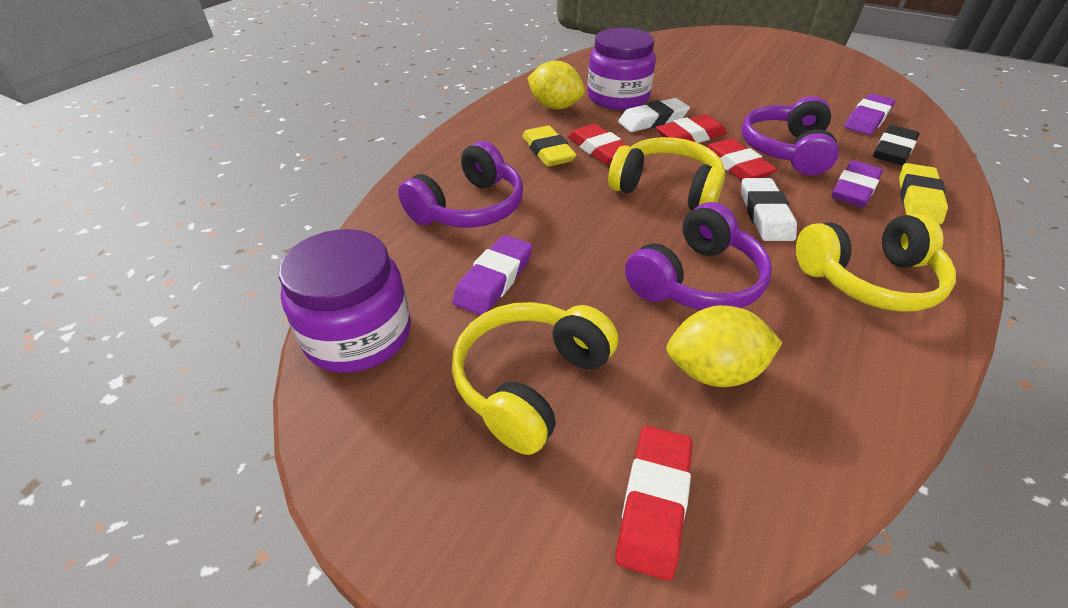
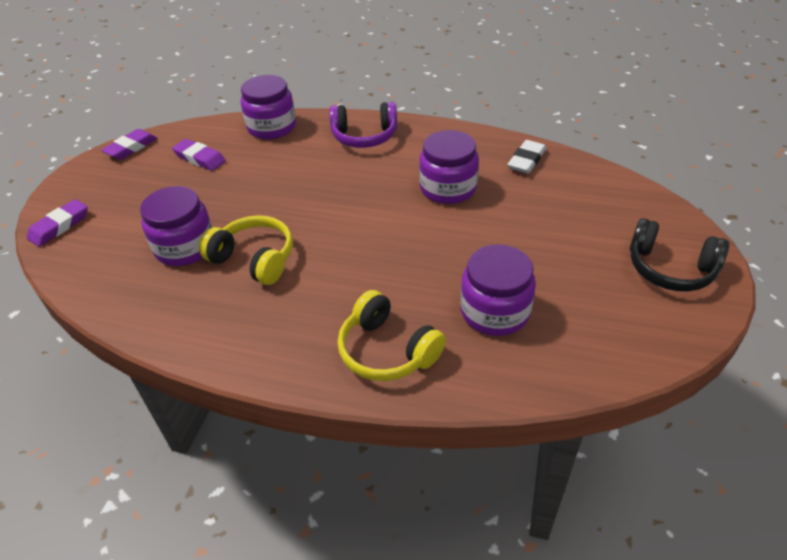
black eraser: [873,125,919,165] = 1 -> none = 0
black headphones: none = 0 -> [630,218,729,292] = 1
purple headphones: [398,141,523,228] [625,202,772,310] [741,96,839,176] = 3 -> [329,102,397,148] = 1
purple jar: [279,229,411,373] [587,28,656,110] = 2 -> [140,186,213,266] [241,75,296,139] [419,130,479,204] [460,244,536,336] = 4
red eraser: [568,124,628,164] [615,426,692,581] [656,115,727,143] [706,138,777,180] = 4 -> none = 0
white eraser: [618,98,690,132] [741,178,797,241] = 2 -> [507,140,546,174] = 1
yellow eraser: [522,126,577,167] [899,163,948,224] = 2 -> none = 0
yellow headphones: [452,302,618,455] [608,137,725,210] [796,214,956,312] = 3 -> [199,215,293,285] [338,290,446,381] = 2
yellow lemon: [527,61,585,109] [667,305,783,387] = 2 -> none = 0

